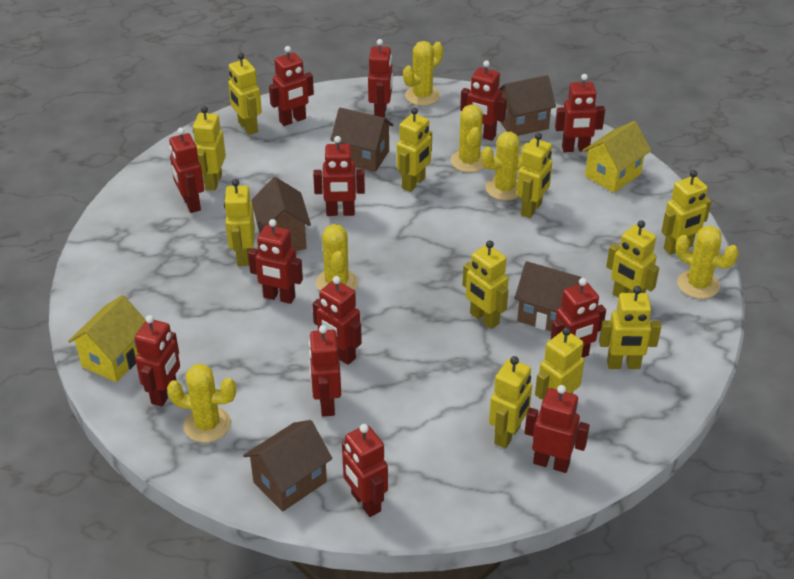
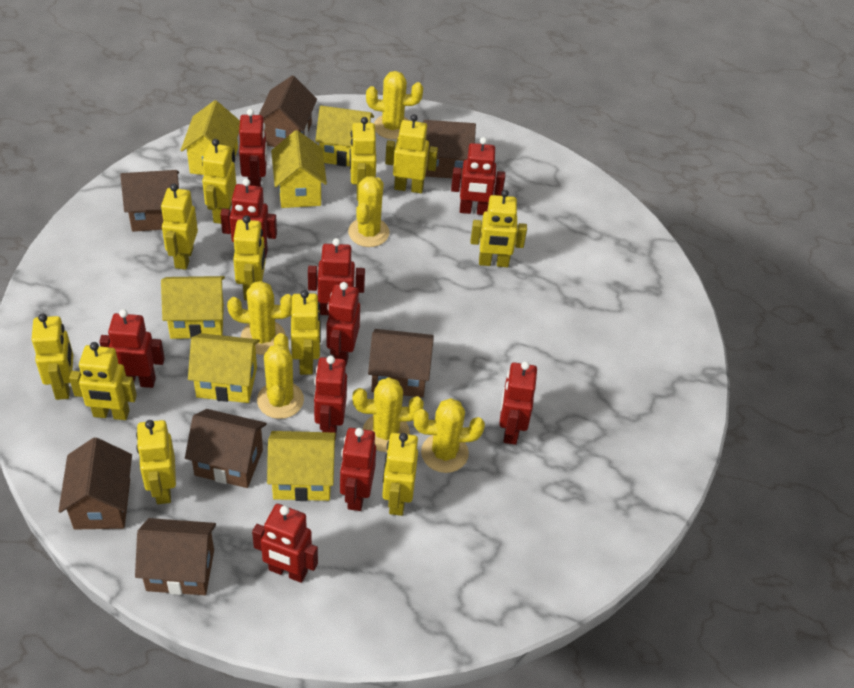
brown house: [243,420,332,512] [251,177,311,251] [330,108,393,172] [498,75,556,136] [514,261,582,331] = 5 -> [59,437,132,530] [120,170,179,232] [135,518,216,595] [185,409,267,488] [259,75,317,147] [368,329,434,398] [423,120,476,178] = 7
red robot: [134,315,180,407] [169,128,204,213] [248,219,303,304] [269,46,314,126] [309,325,341,416] [312,276,362,365] [313,136,365,216] [342,424,388,517] [368,39,393,118] [460,60,507,141] [525,385,590,473] [550,278,606,358] [555,74,605,152] = 13 -> [99,309,165,388] [220,179,277,258] [239,109,267,186] [252,504,318,583] [308,238,365,315] [314,356,347,439] [326,282,360,365] [340,428,376,511] [451,137,505,215] [499,361,537,445] = 10
yellow house: [68,295,146,382] [582,121,651,193] = 2 -> [161,276,225,339] [181,100,240,175] [188,333,260,403] [267,431,336,501] [271,130,327,208] [315,106,374,167] = 6

